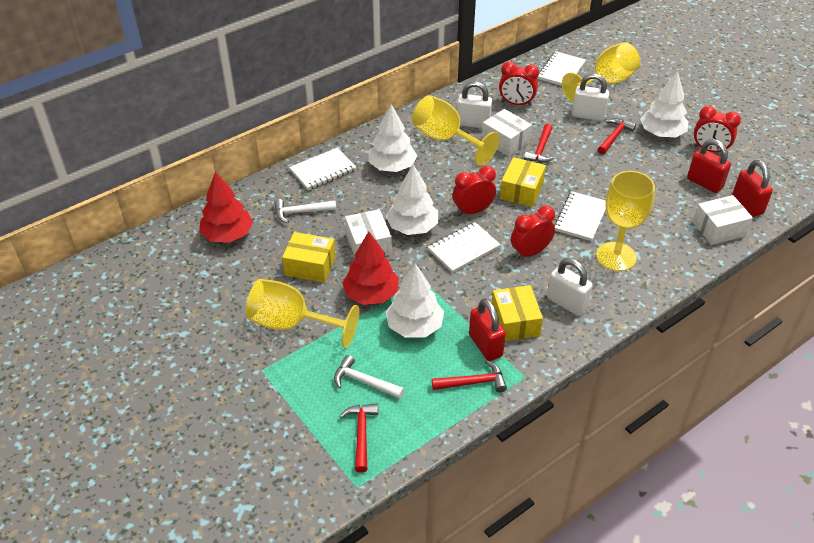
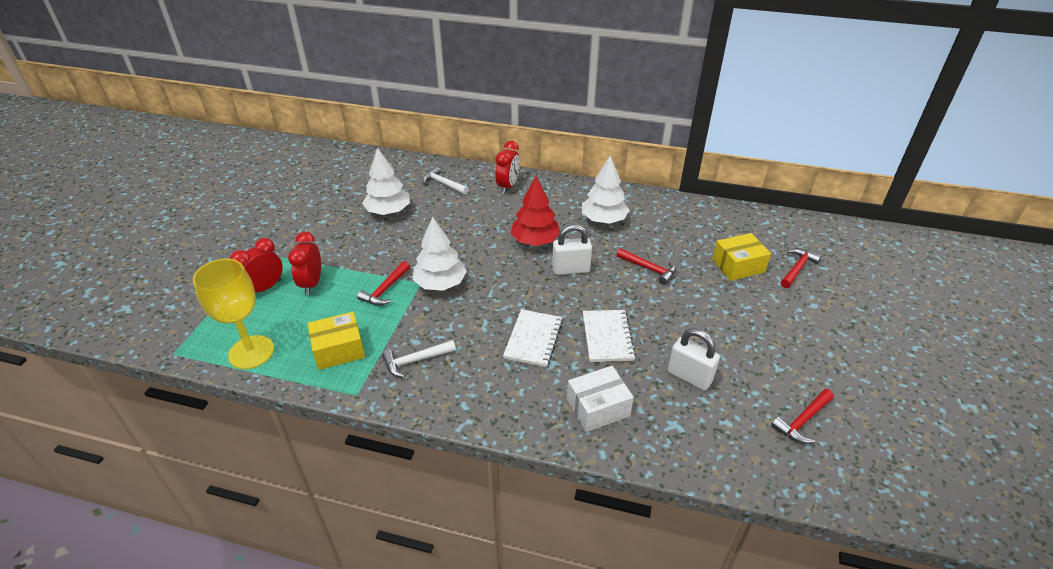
red clock: [452,166,496,216] [499,62,539,106] [511,206,555,259] [694,106,741,152] = 4 -> [230,238,283,292] [288,232,321,295] [496,141,520,194] = 3
red padlock: [469,298,506,361] [687,139,731,193] [732,160,773,217] = 3 -> none = 0
red tree: [199,172,253,243] [342,231,399,305] = 2 -> [510,176,560,246] = 1
white box: [345,209,392,256] [482,109,532,157] [693,195,753,245] = 3 -> [567,366,634,432] = 1
white notebook: [289,148,356,190] [428,222,501,273] [537,51,586,86] [554,191,606,241] = 4 -> [503,309,563,367] [583,310,636,362] = 2
white padlock: [457,82,492,128] [547,258,593,316] [572,74,609,121] = 3 -> [552,224,592,275] [668,329,720,391] = 2
white tree: [368,104,417,172] [386,164,438,235] [386,263,444,337] [640,71,688,137] = 4 -> [362,147,410,215] [413,217,467,291] [582,156,629,224] = 3
yellow box: [282,232,336,283] [492,285,543,341] [500,157,546,207] = 3 -> [307,312,365,370] [712,233,771,281] = 2
yellow goblet: [246,279,359,348] [412,95,500,165] [562,42,640,103] [596,171,655,271] = 4 -> [193,259,274,369] = 1

